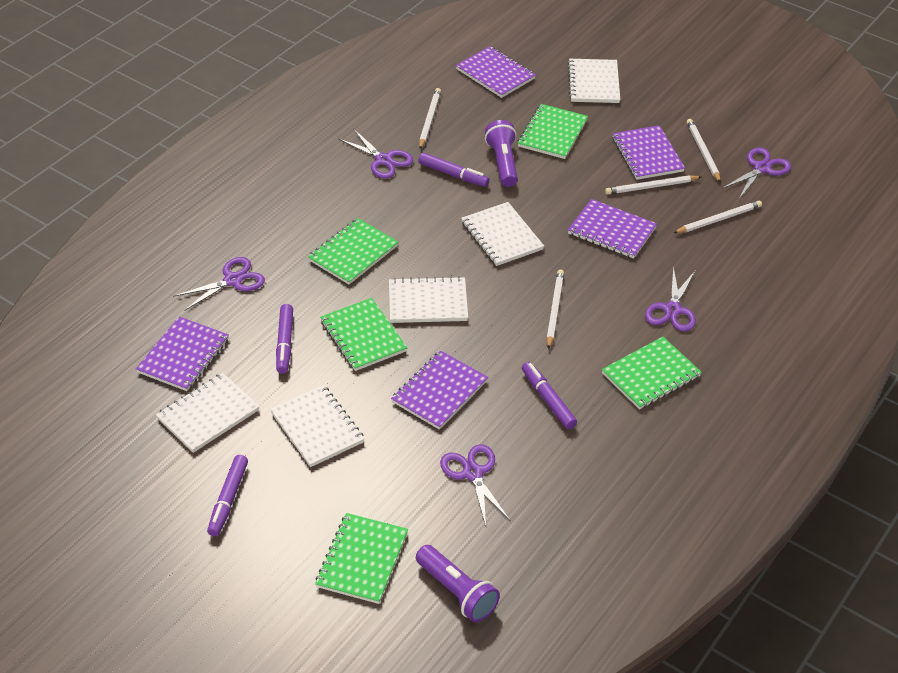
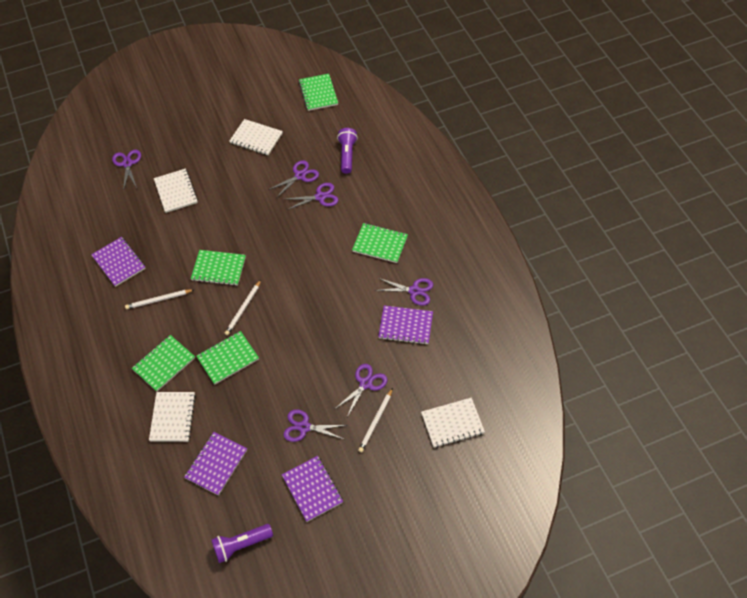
purple marker: [207,455,248,536] [276,304,293,374] [418,153,489,187] [522,362,577,429] = 4 -> none = 0
purple notebook: [136,317,229,391] [391,350,488,429] [456,46,536,98] [568,199,657,259] [612,125,685,180] = 5 -> [91,237,146,287] [184,432,247,495] [282,456,343,522] [378,306,433,345] = 4
purple scissors: [173,257,265,311] [339,129,413,179] [440,444,511,526] [645,266,696,332] [722,148,791,199] = 5 -> [112,149,141,191] [268,160,319,197] [284,409,346,442] [287,183,338,210] [335,364,387,417] [375,278,433,306] = 6
white notebook: [156,373,260,453] [270,385,365,467] [389,276,468,323] [461,202,544,266] [568,59,620,103] = 5 -> [149,392,196,442] [154,169,198,213] [230,119,283,155] [421,398,485,448] = 4
white pencil: [419,88,441,149] [546,270,564,350] [605,175,701,195] [674,201,762,233] [687,119,721,183] = 5 -> [125,289,193,309] [225,280,261,335] [358,388,393,452] = 3

